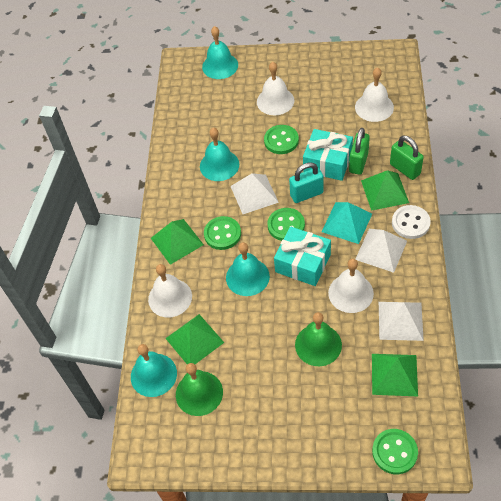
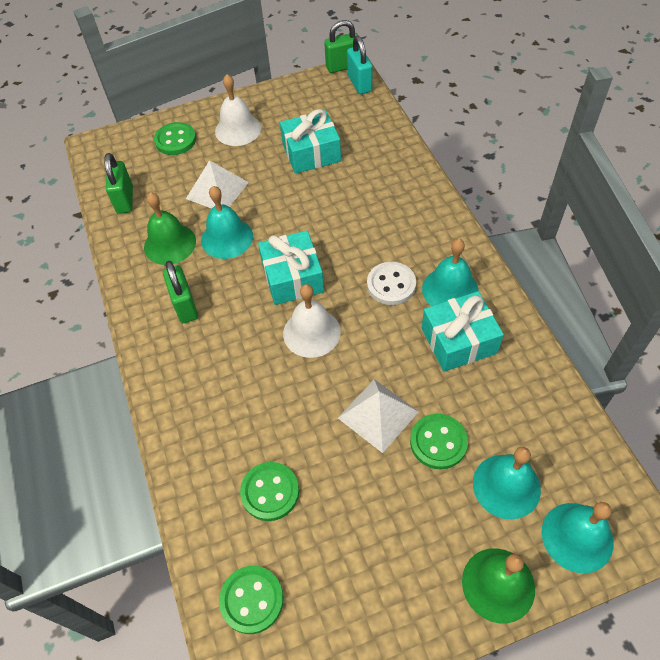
green padlock: [349,128,370,175] [390,136,424,180] = 2 -> [104,153,133,214] [163,261,198,323] [324,20,359,73] = 3
green pyramid: [151,219,204,265] [165,314,224,364] [361,170,409,211] [372,354,418,397] = 4 -> none = 0
turquoise gift: [274,227,331,286] [303,129,353,181] = 2 -> [258,230,324,305] [280,109,341,174] [422,291,504,372] = 3
turquoise pyramid: [321,202,372,244] = 1 -> none = 0
white bell: [148,264,192,318] [257,62,294,115] [328,259,374,313] [355,67,394,122] = 4 -> [215,74,261,146] [283,284,341,358] = 2
white pyramid: [230,173,279,214] [356,229,407,273] [379,302,424,341] = 3 -> [186,160,249,209] [338,379,419,453] = 2

